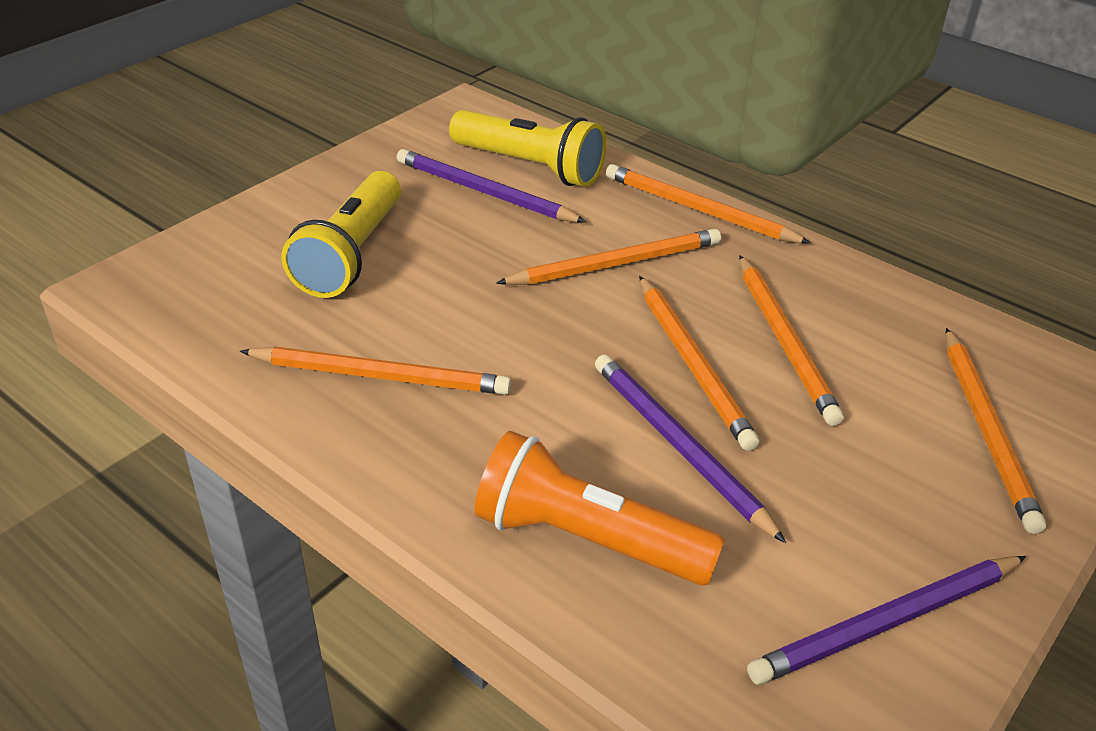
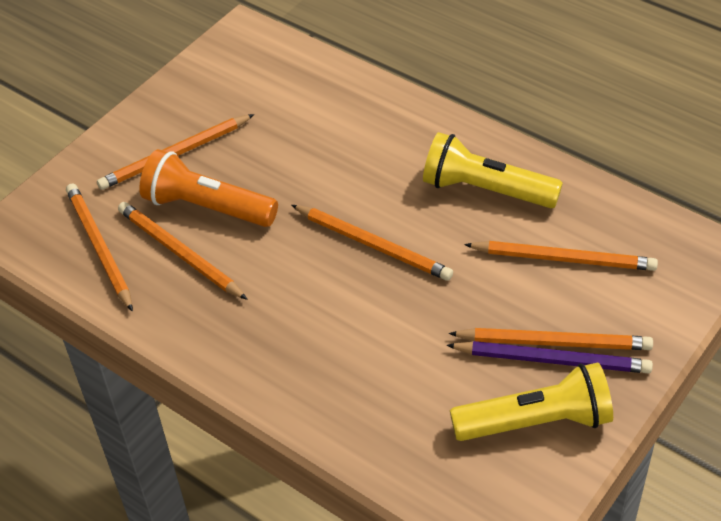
purple pencil: [397,149,586,222] [595,354,786,543] [747,556,1026,685] = 3 -> [446,341,653,374] = 1

